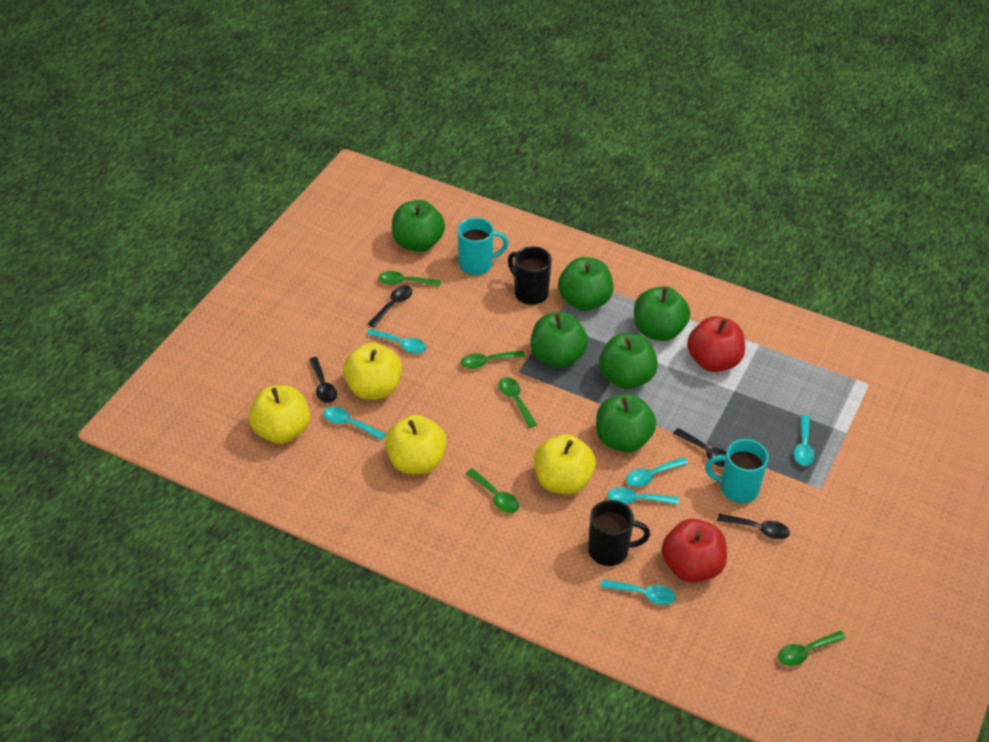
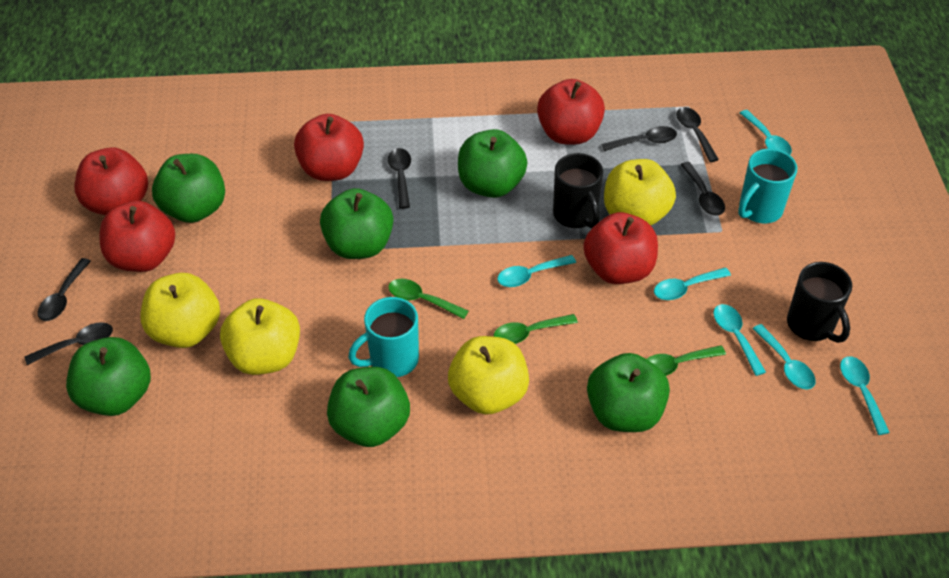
black spoon: [309,357,337,403] [368,285,412,327] [674,428,726,467] [717,513,790,539] = 4 -> [24,322,113,365] [37,258,91,321] [388,148,411,209] [602,126,677,151] [676,107,719,162] [680,162,725,216] = 6
green spoon: [378,271,441,287] [461,351,525,369] [466,469,519,513] [499,377,537,428] [778,631,846,666] = 5 -> [388,279,468,319] [494,314,578,344] [647,345,726,376] = 3
red apple: [662,519,727,582] [687,316,745,372] = 2 -> [75,147,148,215] [100,201,175,272] [294,114,364,181] [537,79,605,145] [584,212,658,284] = 5

